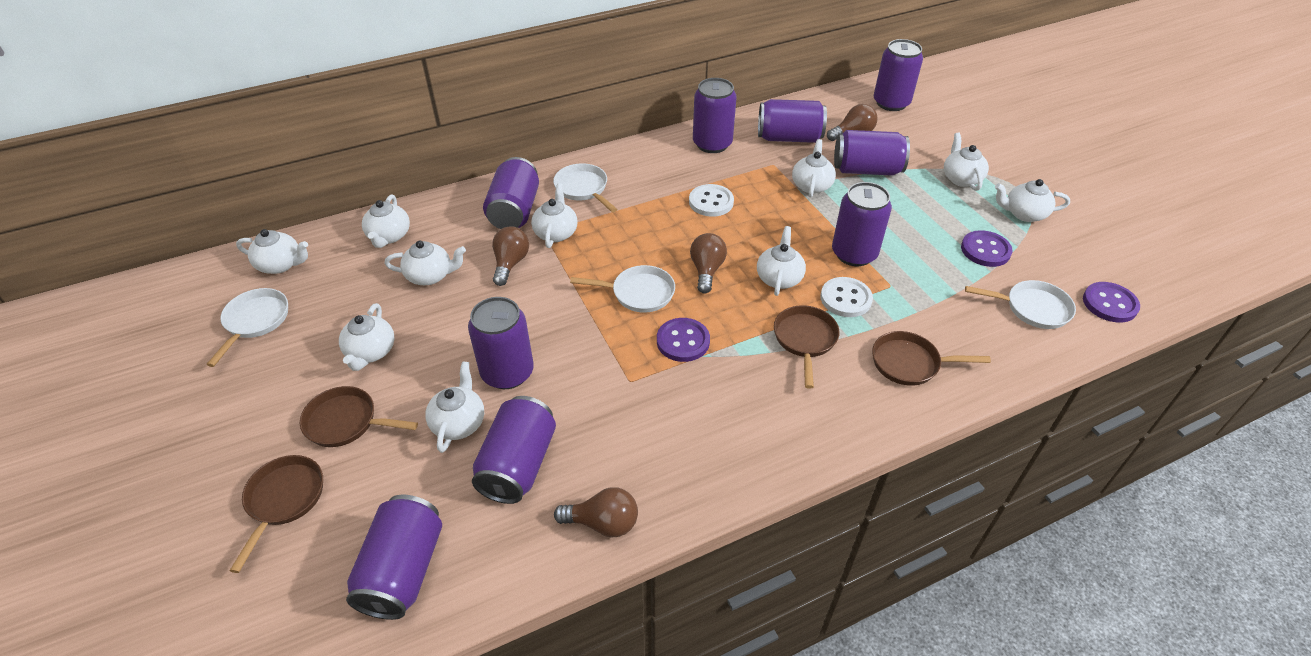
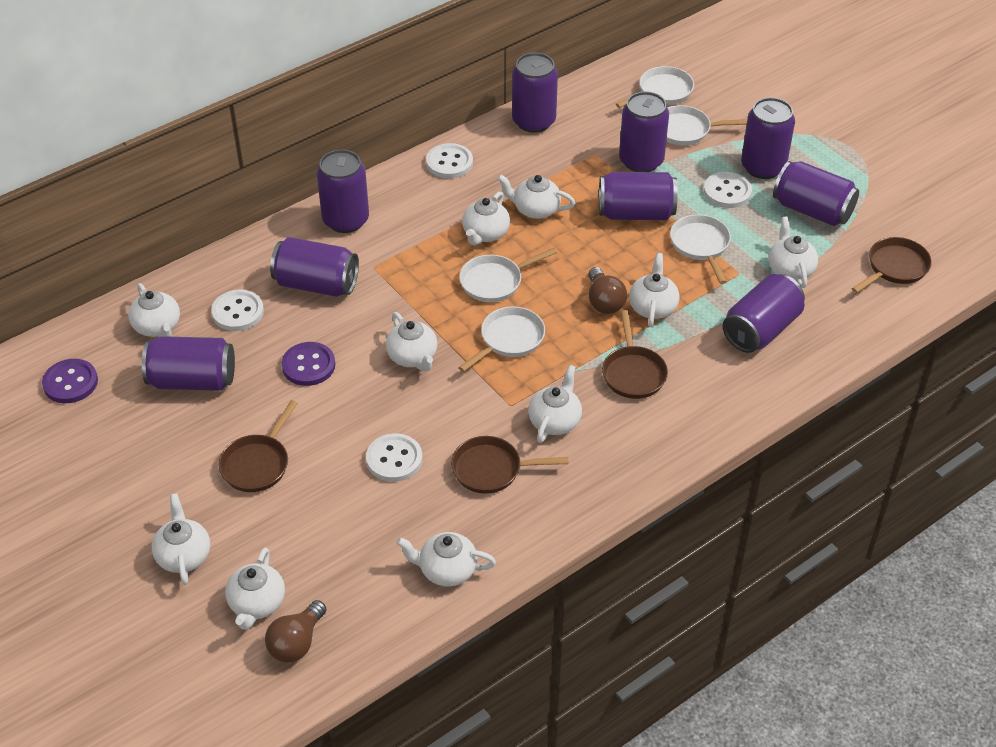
brown light bulb: [492,226,529,286] [554,487,638,538] [690,233,727,294] [827,104,877,141] = 4 -> [265,600,326,663] [588,267,627,314] = 2
purple button: [657,318,710,362] [961,230,1012,267] [1083,282,1140,323] = 3 -> [42,359,98,403] [281,342,335,386] = 2
white button: [689,184,734,217] [820,277,873,317] = 2 -> [211,290,264,331] [366,433,422,482] [426,143,473,179] [704,172,752,208] = 4
white pan: [206,288,288,367] [553,163,617,212] [570,265,675,313] [965,280,1076,329] = 4 -> [458,306,545,372] [459,248,557,302] [616,66,694,108] [666,105,747,146] [670,214,731,284] = 5

